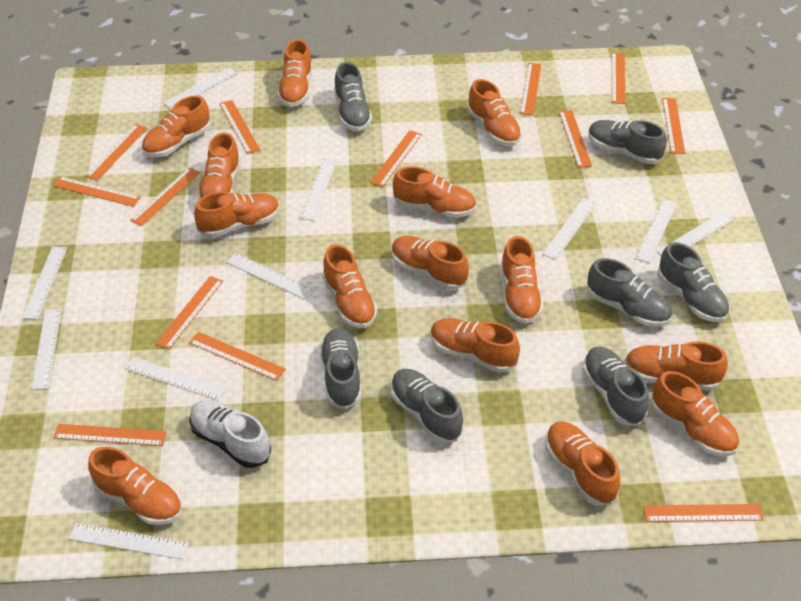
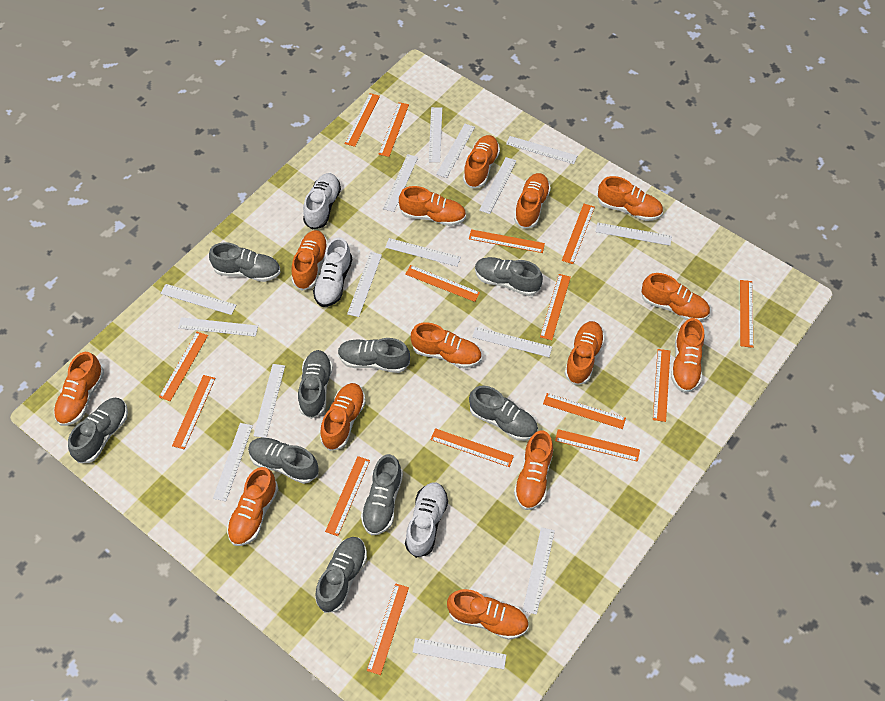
grey shoe: [319,328,361,409] [334,62,372,131] [391,369,463,443] [582,347,649,426] [587,258,672,327] [588,120,667,164] [657,242,730,322] = 7 -> [68,398,128,463] [209,242,281,282] [248,438,319,484] [298,350,333,419] [315,537,367,613] [338,338,410,373] [361,454,403,535] [469,386,538,441] [475,257,543,296] = 9
orange ruler: [53,176,141,207] [53,424,167,446] [85,124,147,181] [130,167,200,226] [155,276,223,350] [189,332,286,381] [219,100,261,154] [370,130,422,187] [520,63,541,115] [559,110,592,168] [612,52,626,104] [643,504,764,522] [662,98,685,154] = 13 -> [159,332,208,401] [172,375,215,449] [325,456,370,536] [345,93,380,147] [367,583,409,675] [378,102,409,157] [405,265,480,302] [430,428,514,467] [469,229,545,253] [540,274,571,340] [543,393,626,429] [555,429,640,462] [562,204,595,264] [653,349,670,422] [740,280,753,348] = 15
white ruler: [22,246,67,320] [31,309,62,390] [69,523,189,560] [124,357,226,400] [163,67,238,110] [226,253,315,300] [300,158,337,221] [543,198,597,260] [635,199,677,263] [656,211,734,256] = 10 -> [160,284,236,315] [178,317,258,337] [213,423,253,501] [253,364,285,438] [347,252,382,317] [383,154,418,212] [385,238,461,267] [413,638,506,669] [429,107,442,162] [436,124,475,178] [472,327,552,357] [479,157,516,214] [506,136,577,164] [523,527,555,615] [596,223,672,246] = 15
white shoe: [189,400,271,468] = 1 -> [303,173,341,230] [313,237,352,307] [405,483,448,558] = 3

